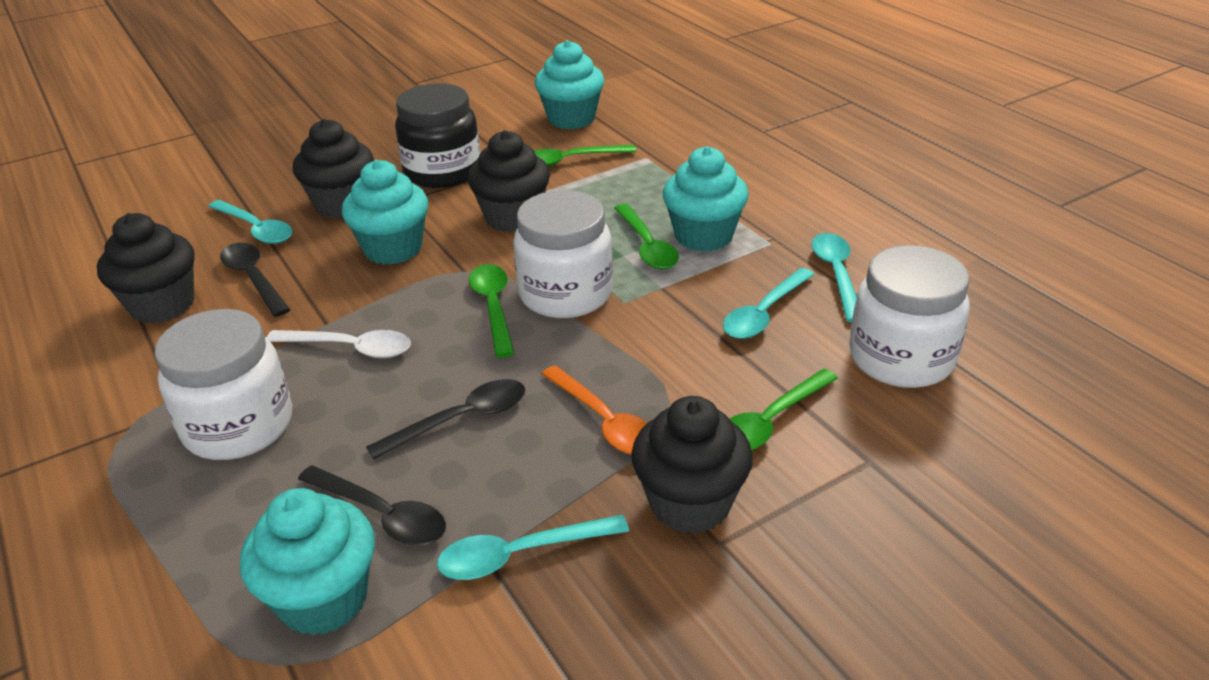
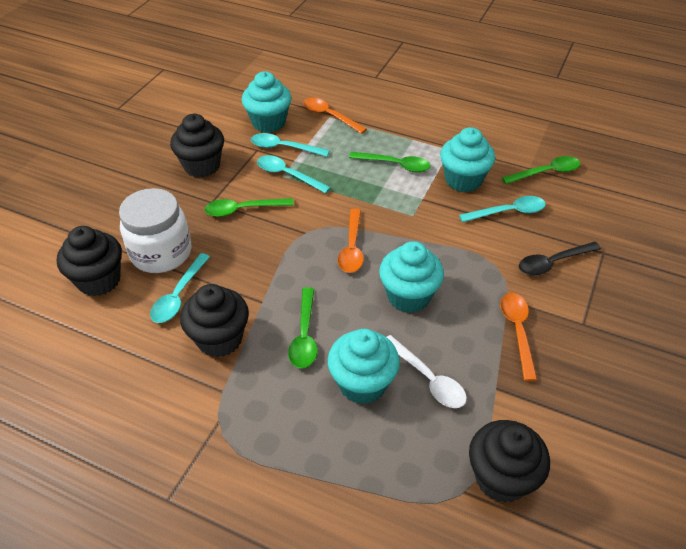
black jar: [395,83,480,188] = 1 -> none = 0
black spoon: [220,243,290,317] [298,465,446,545] [366,379,525,460] = 3 -> [519,242,601,276] = 1
orange spoon: [542,365,647,454] = 1 -> [303,97,367,134] [338,209,364,273] [500,293,537,381] = 3
white jar: [155,309,292,460] [513,190,613,318] [849,245,970,388] = 3 -> [119,188,191,273] = 1

